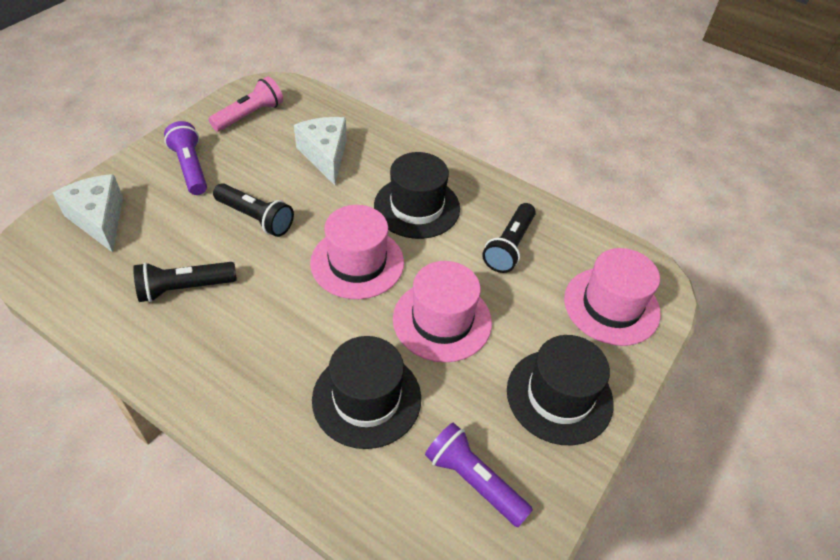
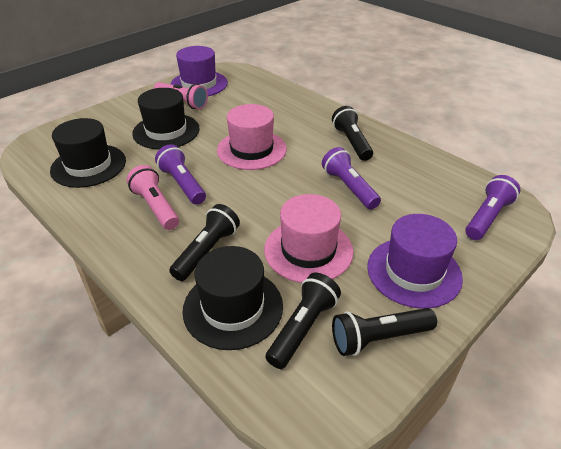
black flashlight: [133,262,237,302] [213,183,294,237] [482,203,536,273] = 3 -> [169,204,240,281] [265,273,341,369] [332,106,373,161] [332,308,437,356] = 4
pink flashlight: [209,76,283,132] = 1 -> [127,165,179,230] [154,82,208,109] = 2
pink hat: [310,205,404,299] [393,261,492,362] [564,248,661,346] = 3 -> [217,104,287,170] [264,194,353,283] = 2
purple flashlight: [164,121,207,195] [425,423,533,527] = 2 -> [155,144,206,205] [322,147,381,209] [465,175,520,240] = 3
purple hat: none = 0 -> [171,46,228,96] [367,214,463,309] = 2
white cheese: [53,174,123,252] [294,117,347,185] = 2 -> none = 0

